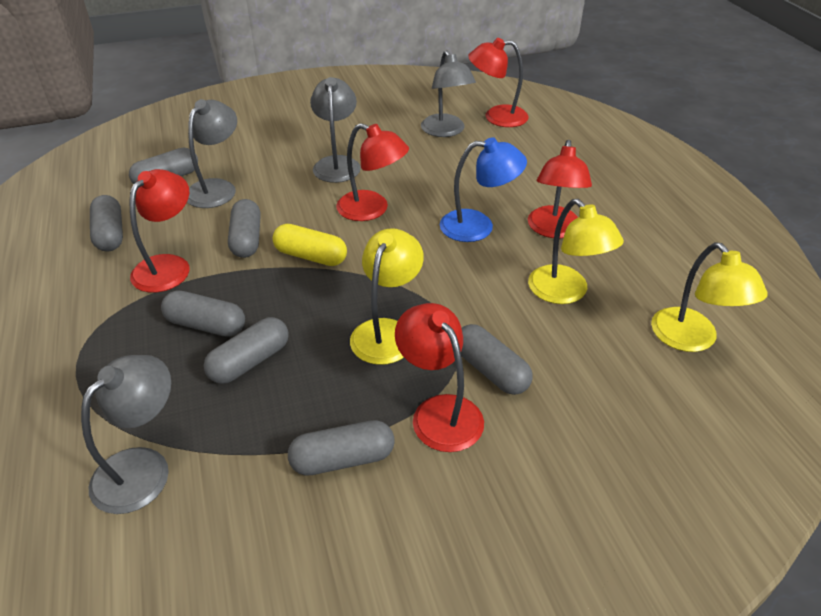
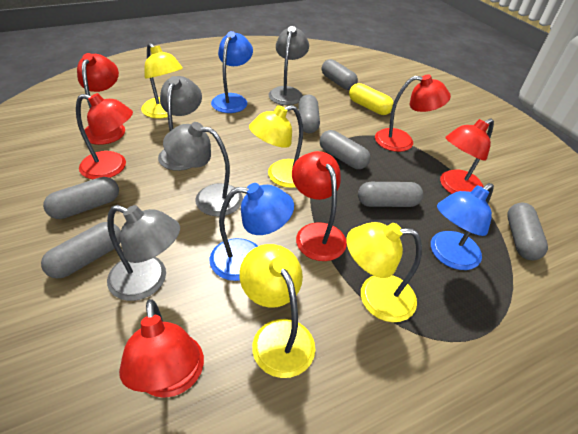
blue lamp: [440,137,527,242] = 1 -> [209,183,294,281] [211,31,253,113] [431,183,494,270] = 3
red lamp: [130,169,190,293] [336,123,409,221] [395,303,484,452] [468,38,528,127] [528,140,592,238] = 5 -> [76,93,133,179] [77,53,125,145] [119,299,204,398] [292,151,347,261] [375,75,451,152] [440,118,494,194] = 6
yellow lamp: [350,228,424,365] [528,199,624,304] [651,242,768,352] = 3 -> [141,43,183,118] [239,244,315,378] [249,105,303,188] [346,222,422,322] = 4

